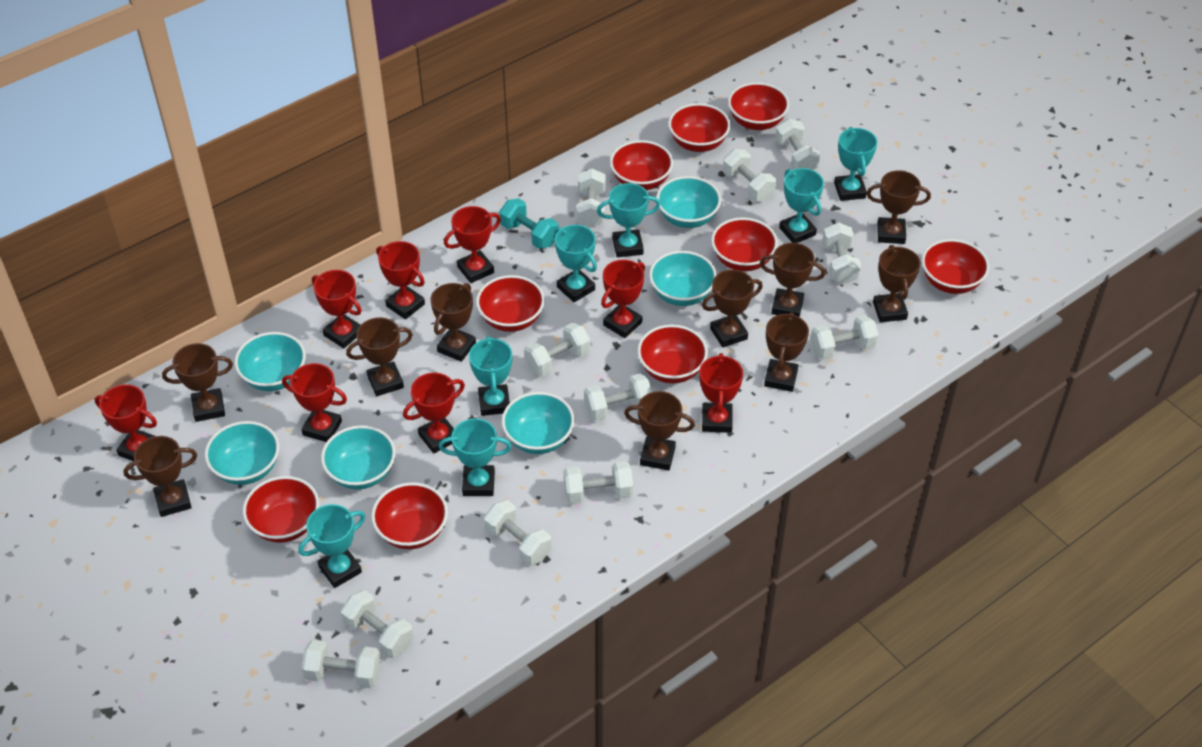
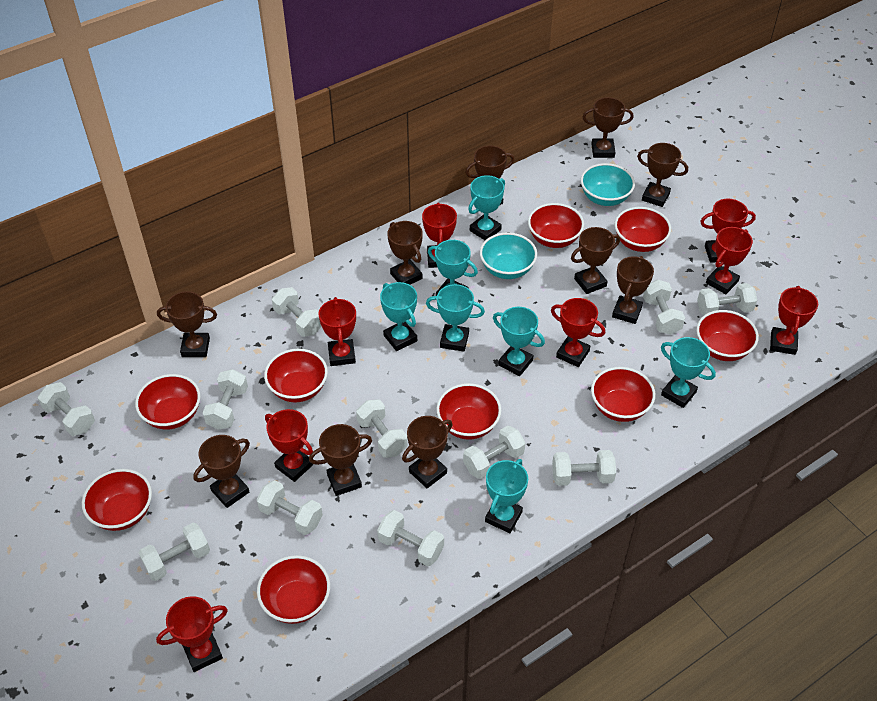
turquoise bowl: [205,421,279,485] [235,332,306,391] [321,425,396,489] [502,392,575,454] [649,251,717,306] [656,176,721,228] = 6 -> [480,233,537,279] [580,163,635,206] = 2
turquoise dumbbell: [499,198,558,249] = 1 -> none = 0

